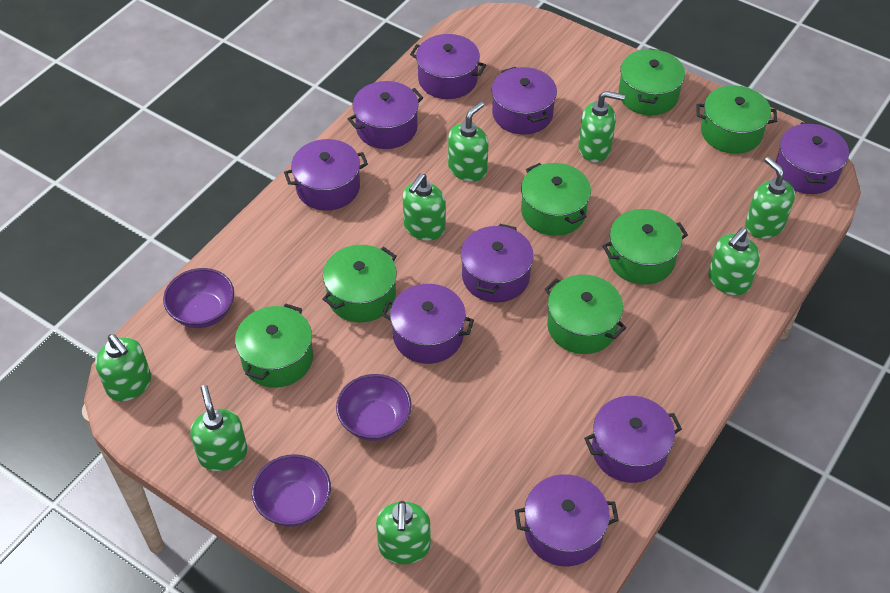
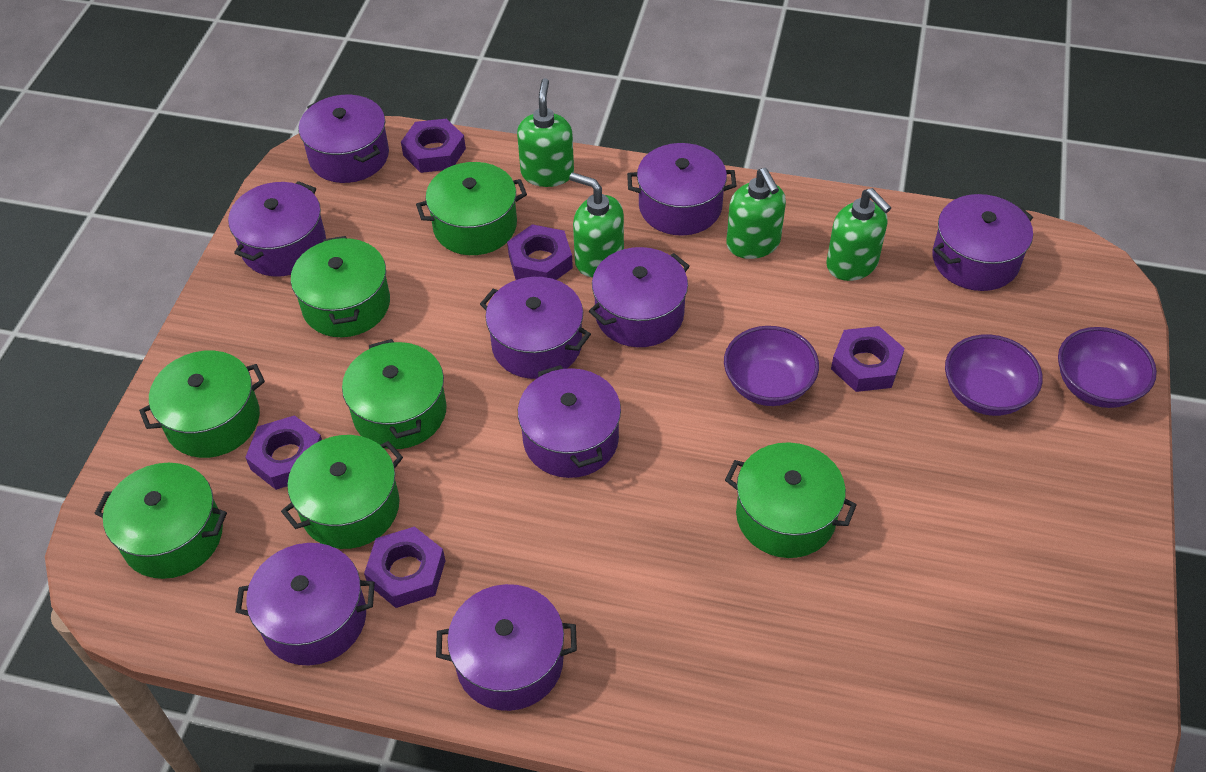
green soap dispenser: [95,334,151,401] [190,385,248,471] [376,501,431,564] [403,174,445,241] [448,102,488,182] [578,91,625,162] [708,228,760,295] [745,157,795,239] = 8 -> [517,78,574,187] [569,172,624,277] [726,168,786,259] [826,188,891,281] = 4
purple nut: none = 0 -> [245,415,322,490] [364,526,446,608] [401,119,466,173] [507,224,573,280] [831,326,905,392] = 5

